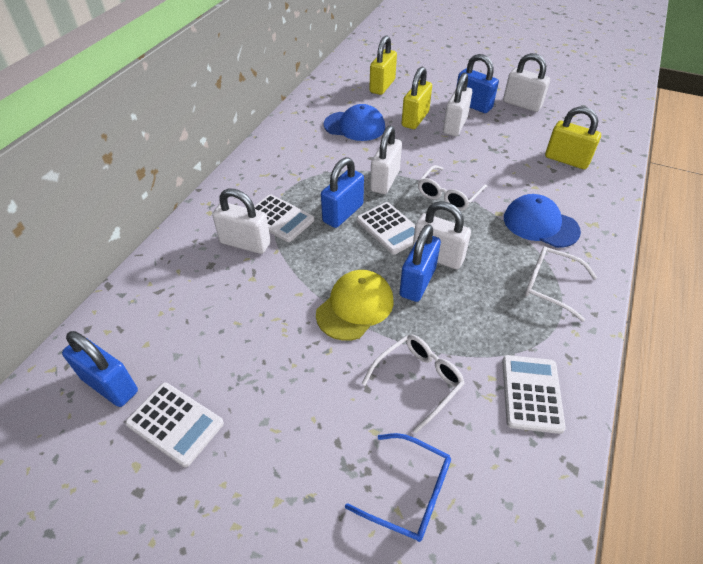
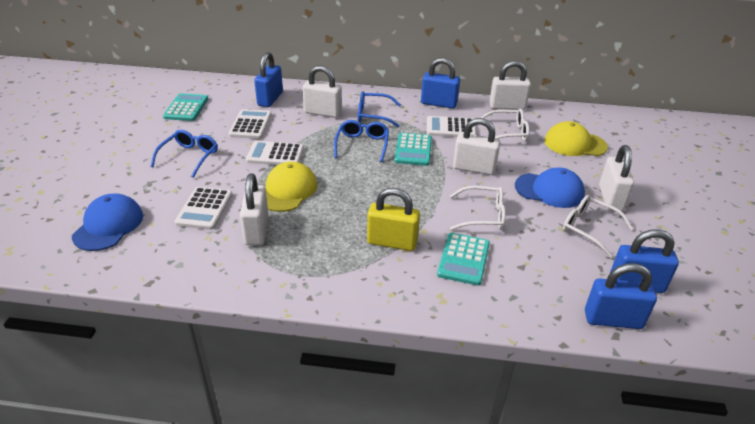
blue glasses: [345,433,451,542] = 1 -> [150,130,218,178] [334,120,389,162] [358,91,401,127] = 3
turquoise calculator: none = 0 -> [163,93,208,121] [394,133,432,166] [437,233,490,286] = 3
yellow cap: [316,270,394,341] = 1 -> [265,162,317,212] [544,121,608,156] = 2
yellow padlock: [369,35,397,95] [401,67,432,129] [545,106,601,169] = 3 -> [367,188,420,251] = 1

